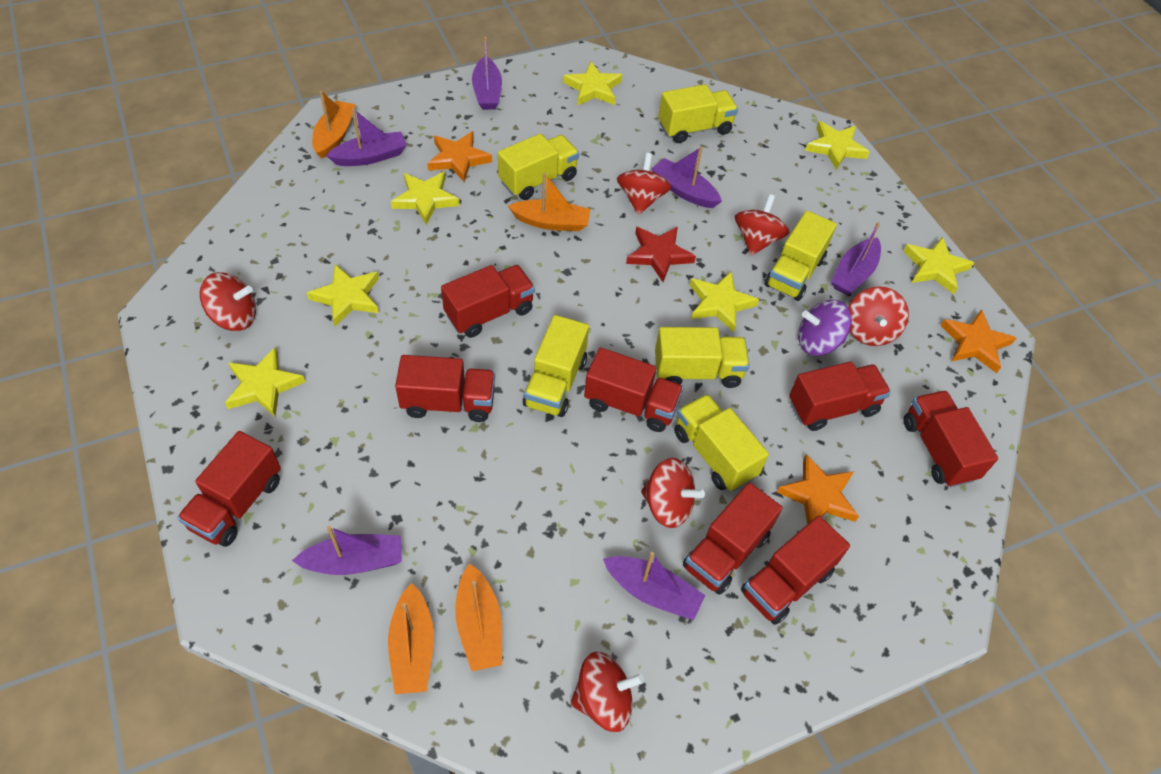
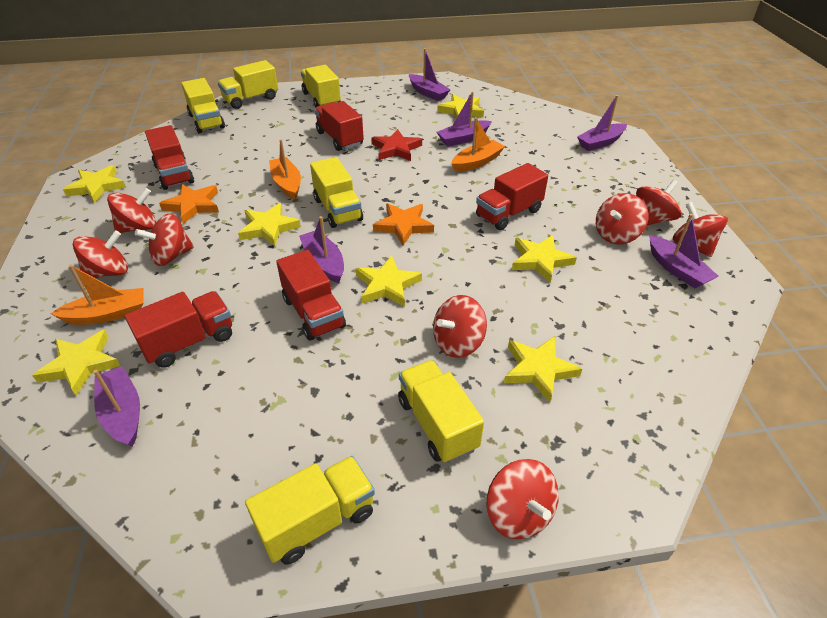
orange boat: [312,91,356,159] [388,583,434,694] [455,563,502,671] [508,173,591,231] = 4 -> [50,265,144,325] [269,139,301,200] [451,117,505,172] = 3
orange star: [427,131,492,182] [777,454,859,524] [940,309,1016,373] = 3 -> [159,184,219,224] [373,204,434,245] = 2
purple spinning top: [798,300,852,356] = 1 -> none = 0
red spinning top: [200,272,256,331] [570,652,644,732] [617,153,671,215] [641,458,705,528] [735,194,790,256] [848,286,909,346] = 6 -> [73,231,128,278] [107,188,157,233] [135,213,194,266] [433,295,487,358] [487,459,559,540] [596,193,649,244] [636,180,682,225] [673,202,728,257] = 8
red truck: [177,431,281,547] [395,355,495,422] [441,265,535,338] [584,347,684,432] [683,482,782,595] [741,516,850,625] [789,362,891,431] [903,391,998,487] = 8 -> [125,291,232,368] [145,125,194,190] [276,250,346,341] [314,101,364,151] [476,163,548,230] = 5

